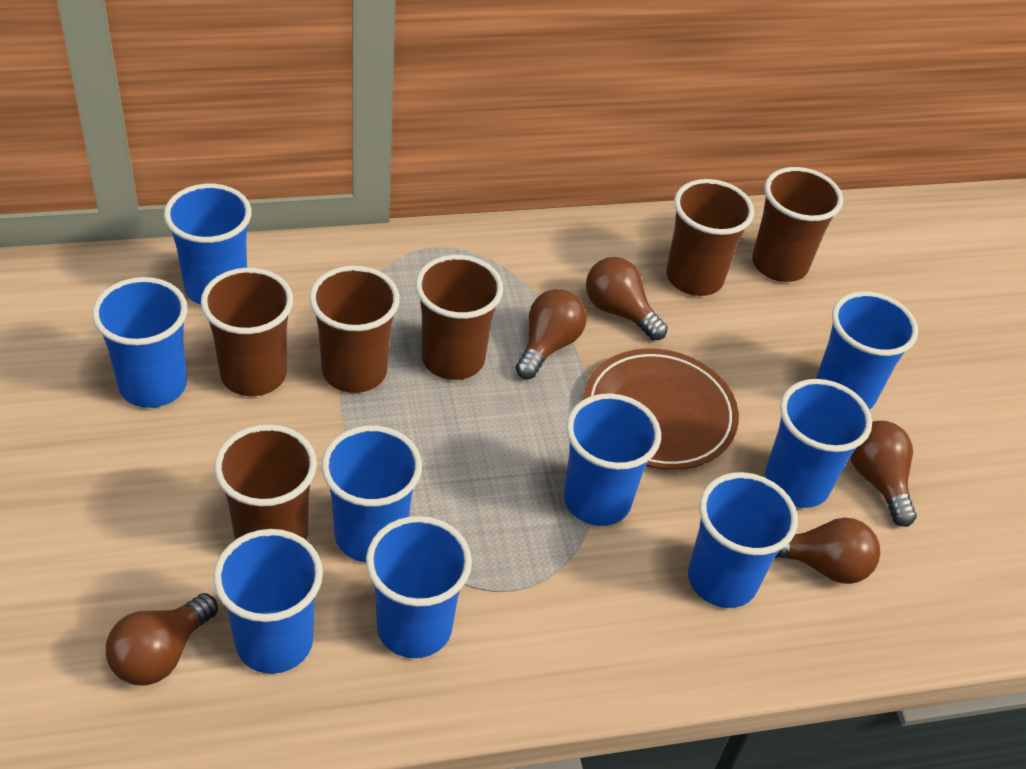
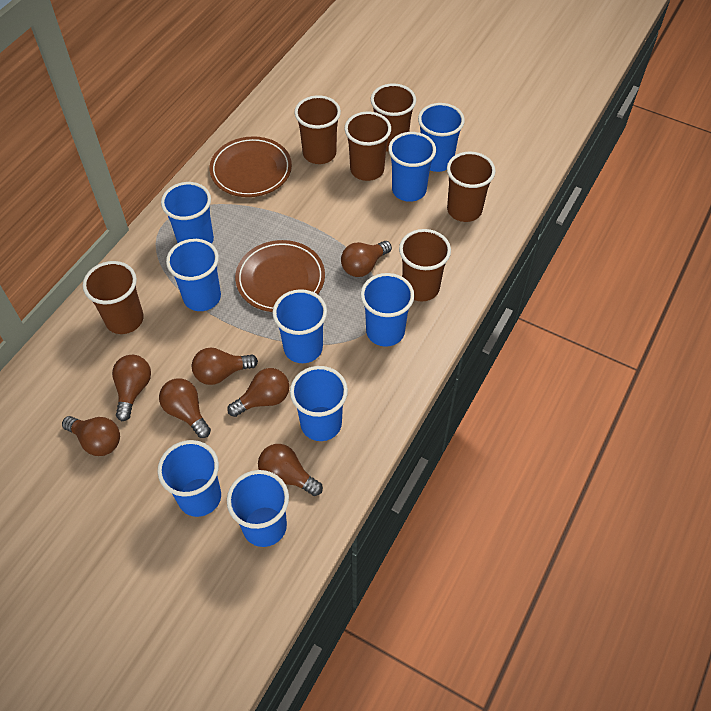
brown light bulb: [106,593,218,686] [516,289,587,379] [586,257,668,341] [775,518,880,584] [850,421,917,527] = 5 -> [62,416,120,456] [112,355,151,421] [159,378,211,438] [192,347,258,385] [227,368,289,417] [258,444,323,496] [341,241,392,277] = 7
brown plate: [584,348,739,470] = 1 -> [210,136,292,197] [235,240,325,312] = 2

